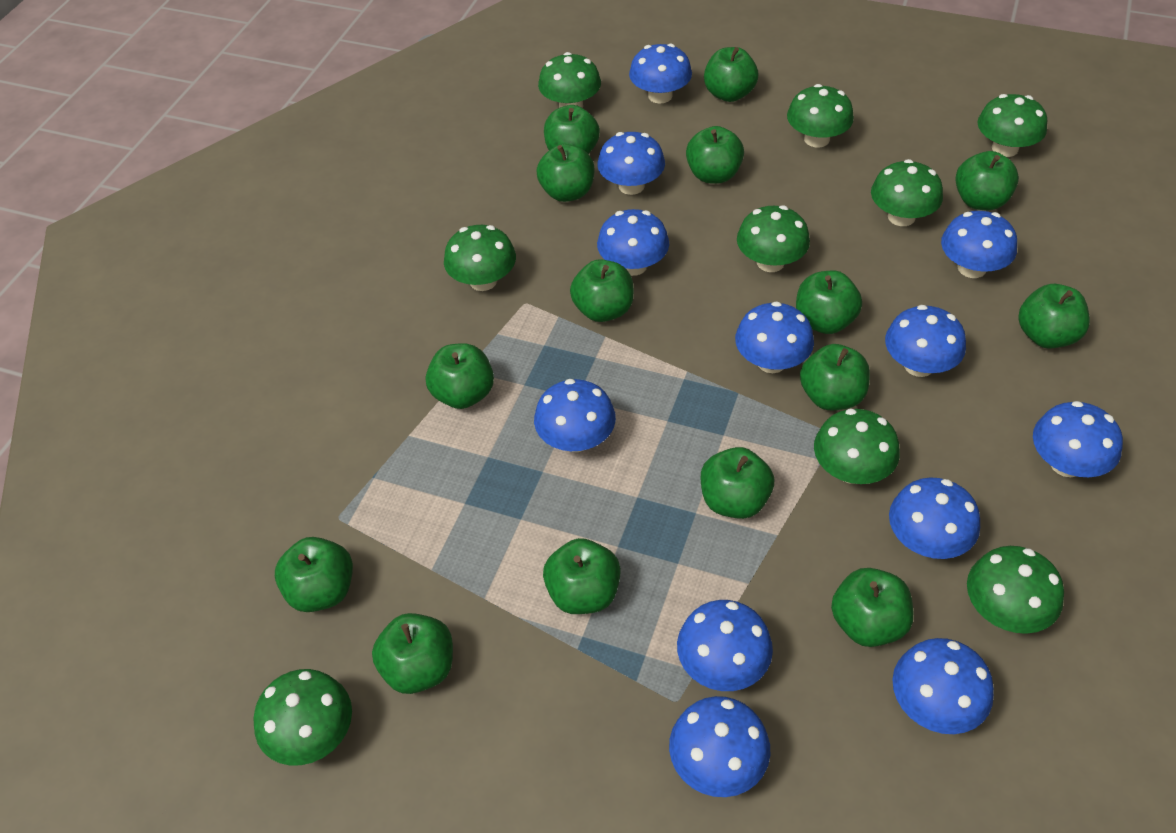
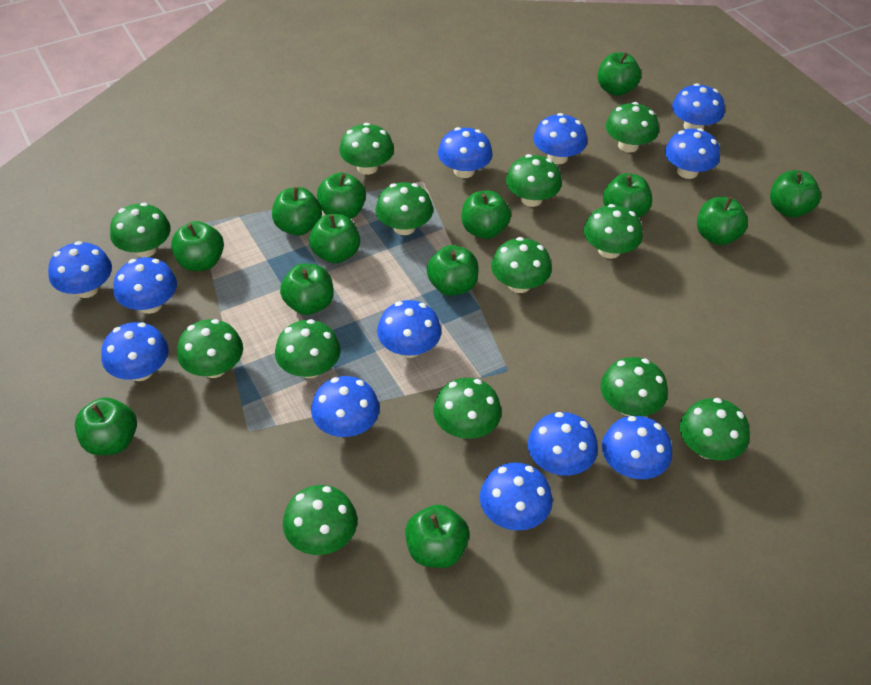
green apple: [275,537,353,612] [372,613,453,694] [426,343,494,409] [537,144,594,202] [543,538,621,614] [544,105,600,154] [570,259,634,322] [686,126,744,184] [701,447,774,519] [704,47,758,102] [796,271,862,334] [800,344,870,410] [831,568,913,647] [955,151,1019,210] [1018,284,1090,349] = 15 -> [75,397,137,455] [171,221,224,271] [272,187,322,236] [280,263,334,315] [309,214,360,264] [317,172,366,219] [405,505,470,568] [427,245,478,296] [462,190,511,239] [598,53,641,96] [603,173,652,218] [697,197,748,245] [770,170,821,218] = 13
green mushroom: [253,669,352,766] [444,225,516,291] [538,52,601,108] [737,205,810,272] [787,84,854,148] [814,409,900,484] [871,159,943,226] [967,546,1064,634] [977,94,1047,157] = 9 -> [110,203,171,258] [177,319,243,378] [275,319,341,378] [283,485,357,555] [339,123,394,175] [375,182,433,235] [433,378,501,439] [491,237,552,293] [506,154,562,207] [584,204,643,259] [600,357,668,416] [605,102,659,153] [680,398,750,461] = 13

